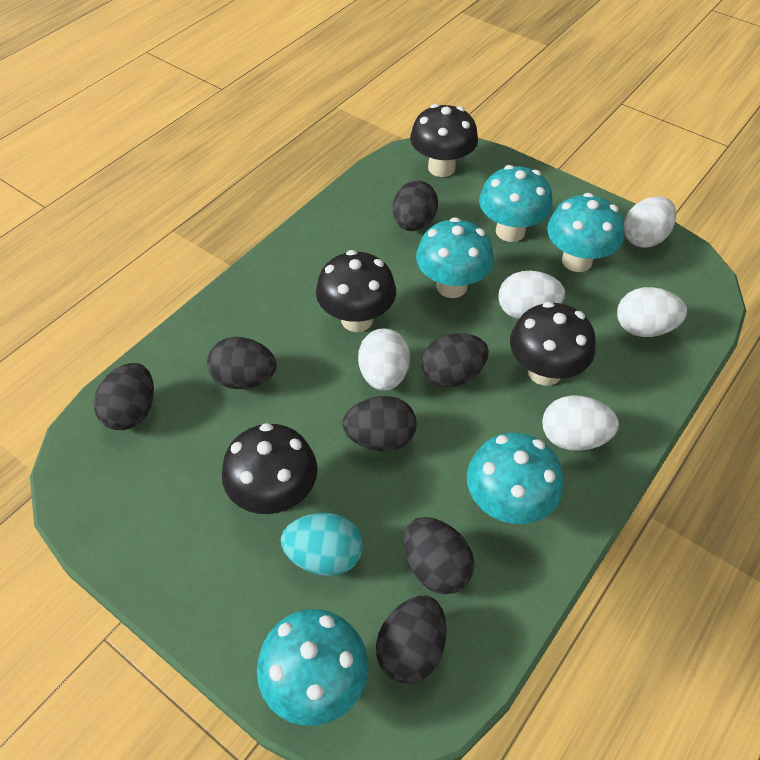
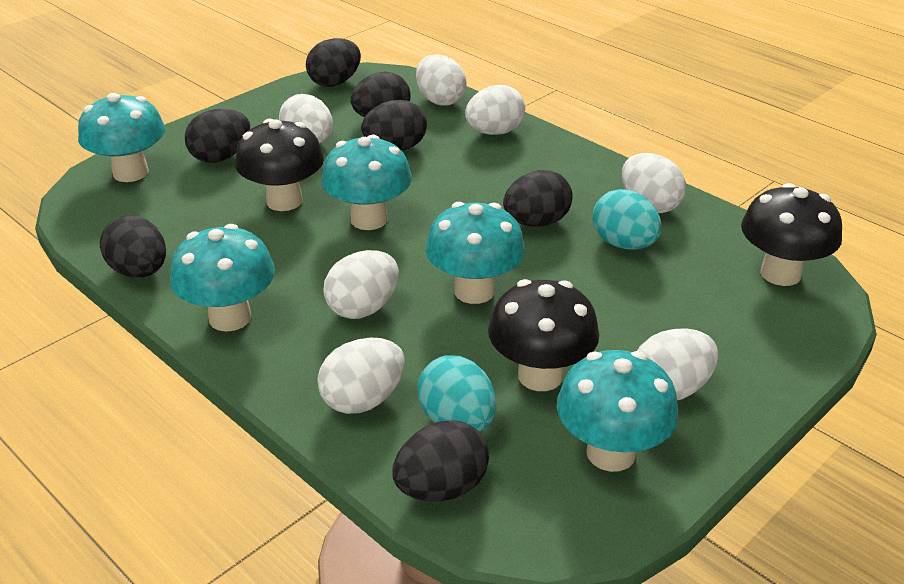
black mushroom: [222,423,318,514] [316,250,396,332] [410,104,478,177] [510,302,596,386] = 4 -> [235,119,324,211] [488,279,599,391] [741,183,842,286] = 3
turquoise egg: [281,513,363,576] = 1 -> [417,355,496,432] [593,189,662,250] = 2
white egg: [358,329,410,391] [498,271,565,319] [542,395,619,451] [617,287,687,337] [624,196,676,248] = 5 -> [279,94,333,144] [318,337,405,414] [323,250,399,319] [416,54,467,106] [465,85,525,135] [622,153,686,213] [637,328,718,400] = 7

